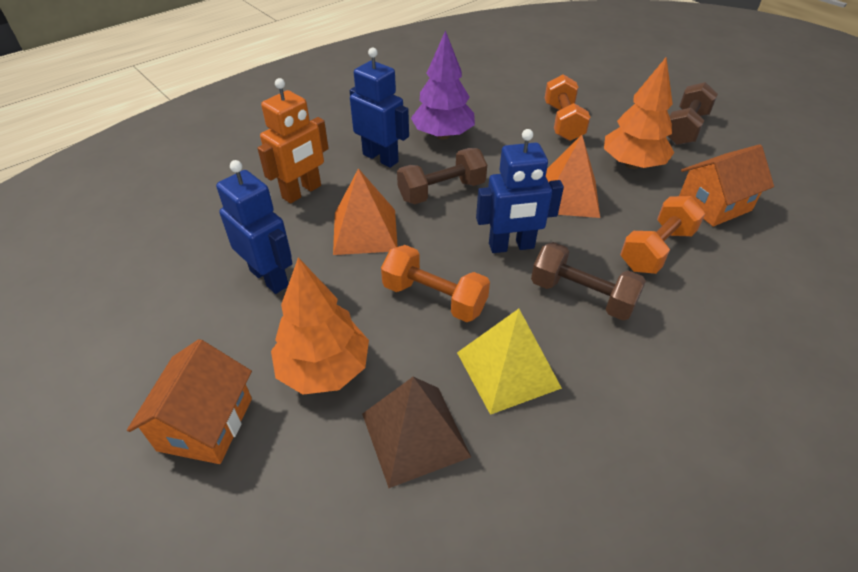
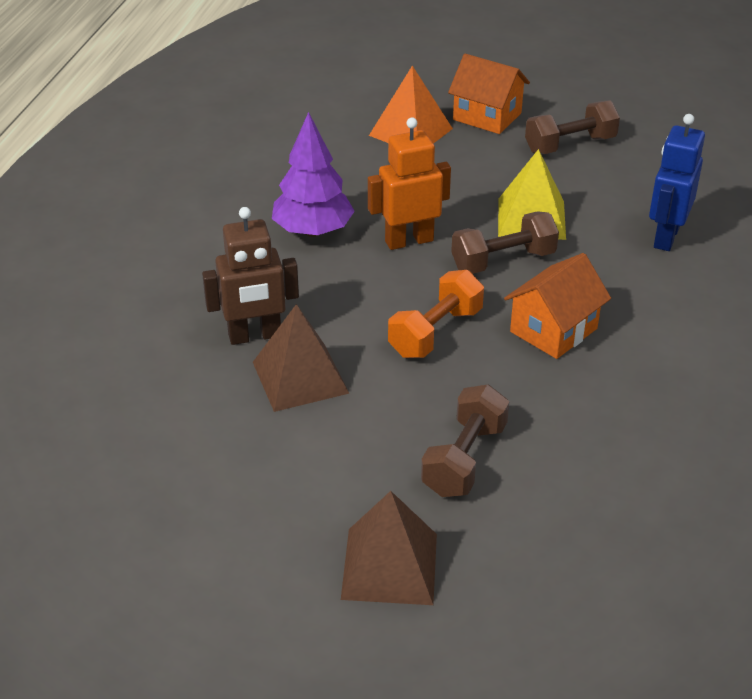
blue robot: [216,160,293,294] [350,48,409,168] [476,129,564,253] = 3 -> [649,114,705,251] = 1
brown pyramid: [362,377,471,488] = 1 -> [253,304,350,412] [341,491,437,605] = 2
brown robot: none = 0 -> [202,207,299,345] = 1
orange dumbbell: [381,245,490,322] [545,74,590,141] [620,196,706,274] = 3 -> [388,270,484,358] = 1
orange pyramid: [333,168,398,255] [546,135,600,218] = 2 -> [369,66,453,144] = 1
orange tree: [271,257,369,394] [604,57,674,169] = 2 -> none = 0

